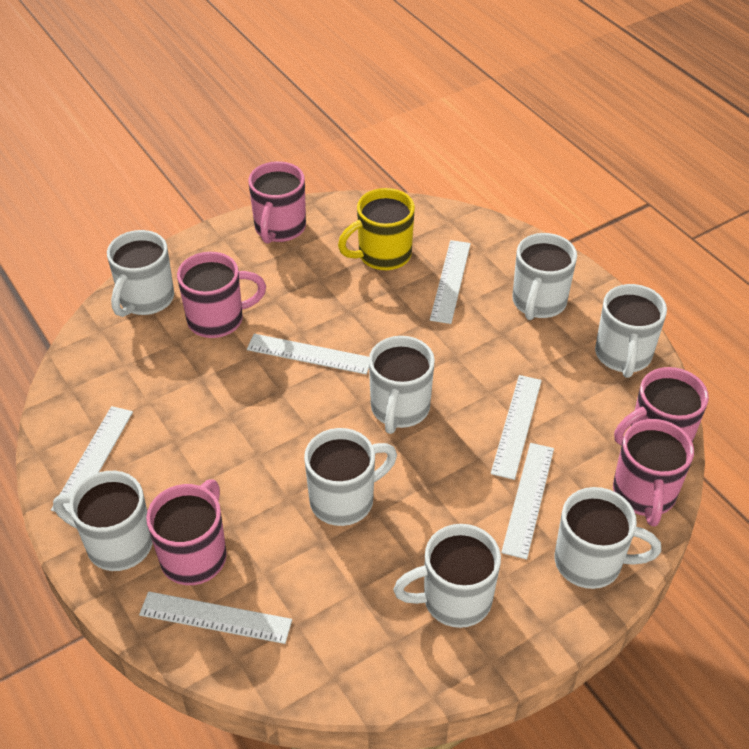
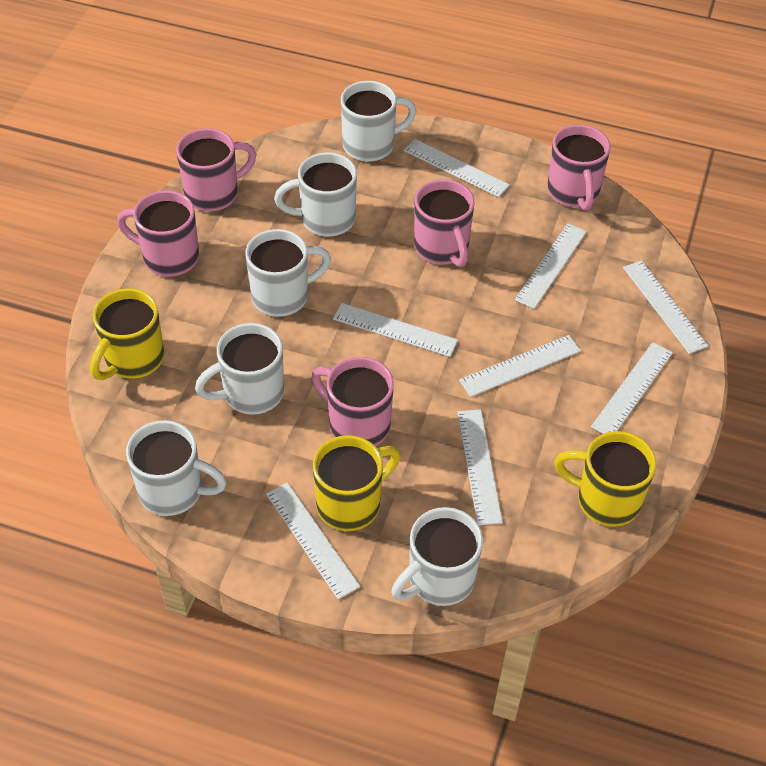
white mug: [53,471,153,571] [107,230,174,317] [304,428,397,526] [369,336,435,434] [393,524,501,628] [512,233,577,320] [555,487,661,589] [595,284,667,378] = 8 -> [126,420,227,516] [195,323,284,415] [245,229,331,317] [274,152,357,237] [341,81,416,162] [391,507,483,606] = 6
white ruler: [51,406,133,514] [139,591,292,644] [247,334,369,374] [430,240,471,324] [491,375,542,480] [501,443,554,560] = 6 -> [266,482,360,599] [333,303,458,357] [404,139,510,197] [457,409,503,525] [459,335,581,397] [515,223,587,309] [591,342,673,434] [623,260,708,354] = 8
yellow mug: [338,188,415,270] = 1 -> [90,288,164,380] [313,435,400,531] [554,431,657,527] = 3

